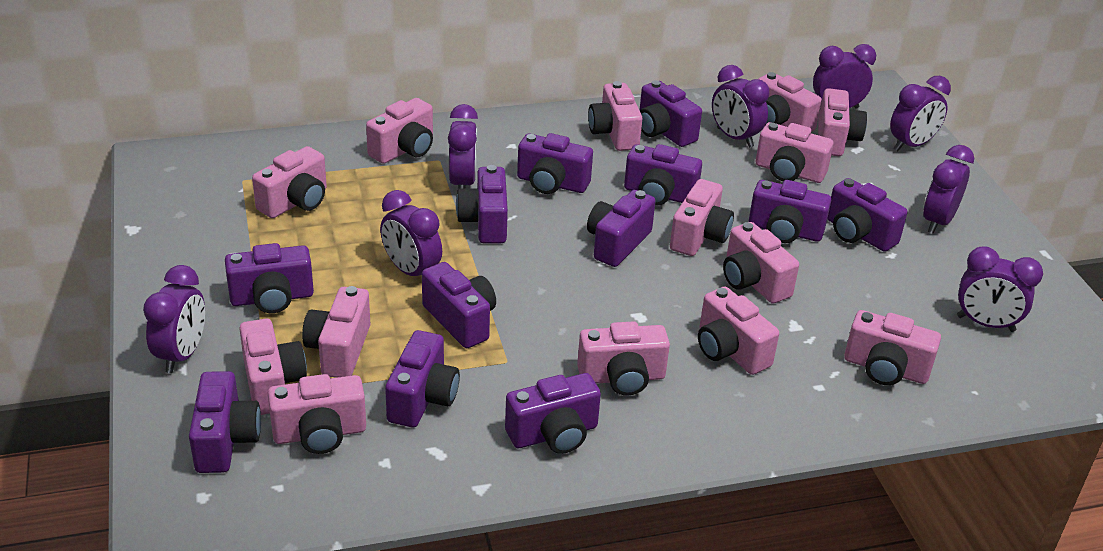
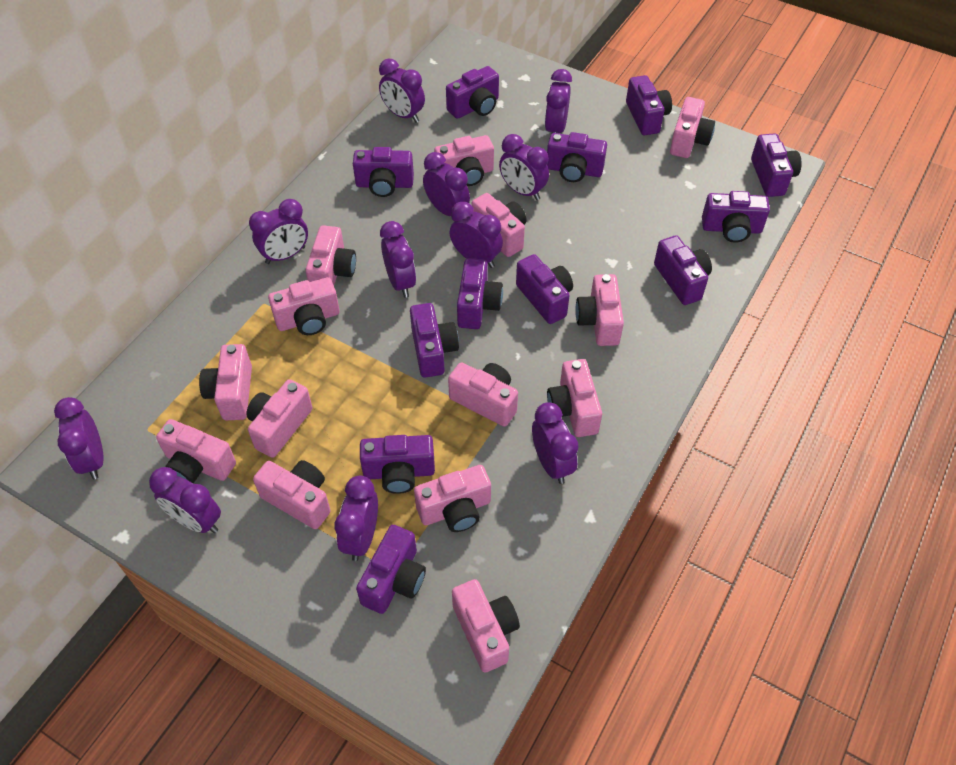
purple clock: [143,265,205,373] [380,190,442,276] [448,104,478,189] [712,65,770,148] [813,44,876,108] [890,76,951,151] [923,145,974,233] [957,246,1043,332] = 8 -> [54,397,104,480] [149,467,221,533] [249,199,308,264] [334,476,378,561] [379,59,425,123] [380,221,416,298] [423,152,470,216] [450,202,503,268] [499,134,549,200] [532,402,579,484] [545,69,572,133] = 11

